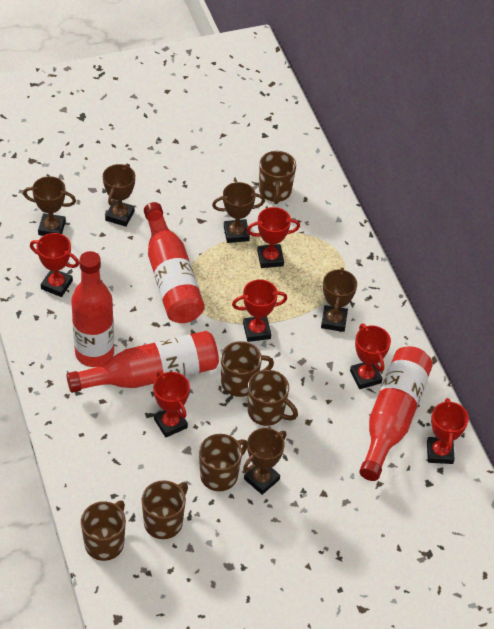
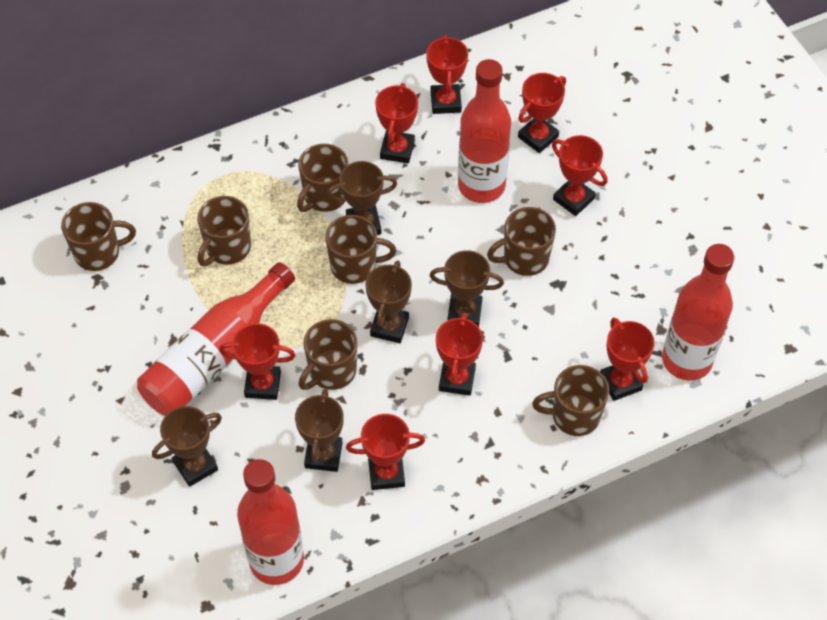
brown mug: [81,500,126,561] [141,480,188,539] [199,434,247,491] [221,341,274,397] [248,370,298,426] [259,151,296,204] = 6 -> [61,202,136,271] [197,196,251,266] [297,144,349,212] [299,319,357,390] [325,215,396,284] [487,207,556,276] [532,365,609,436] = 7
red trophy: [30,233,79,297] [153,371,190,438] [232,279,287,342] [247,207,300,268] [350,324,391,389] [427,398,469,464] = 6 -> [219,323,296,400] [346,414,425,490] [375,83,418,163] [426,35,468,114] [436,313,483,396] [518,73,566,153] [552,135,608,216] [600,317,655,401] = 8

